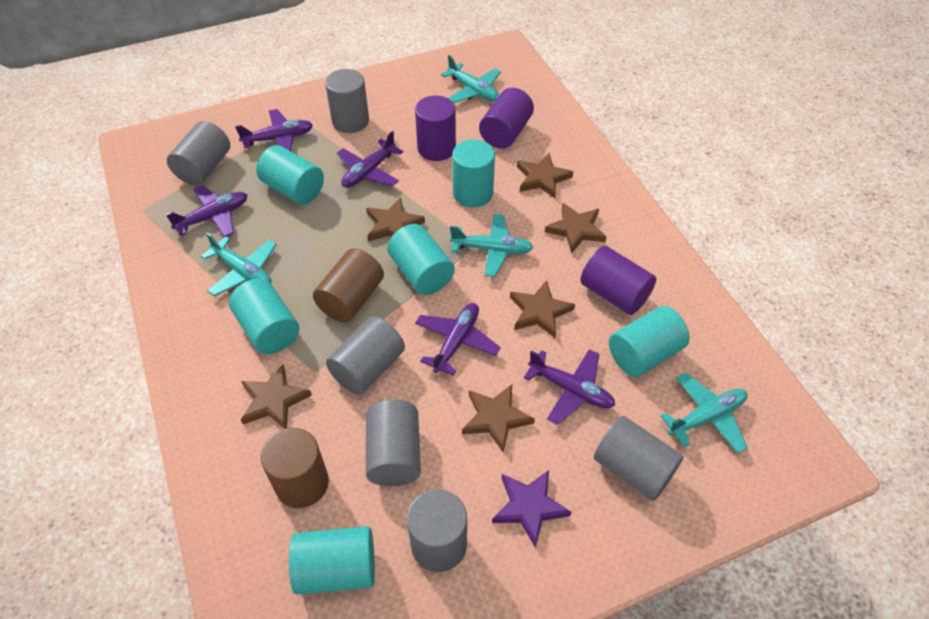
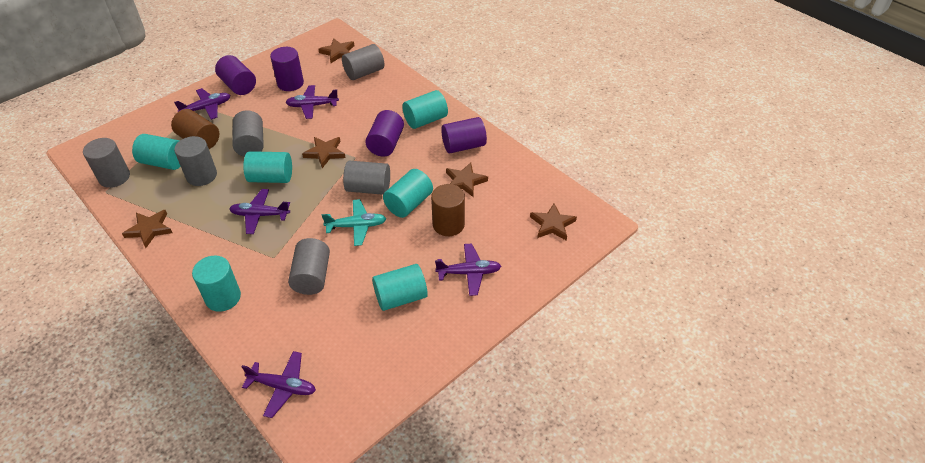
brown star: [241,364,312,429] [366,197,425,241] [462,384,535,453] [510,280,575,338] [517,153,573,198] [545,203,607,253] = 6 -> [122,210,172,248] [302,137,345,168] [318,38,354,63] [446,162,488,197] [530,203,577,241] = 5
purple cylinder: [415,96,456,161] [479,88,534,149] [580,246,656,315] = 3 -> [215,55,256,95] [270,47,304,91] [365,110,404,157] [441,117,487,153] = 4
purple star: [492,470,571,547] = 1 -> none = 0
turquoise plane: [201,232,277,297] [441,55,501,103] [450,214,533,277] [660,373,748,454] = 4 -> [322,199,386,246] = 1

